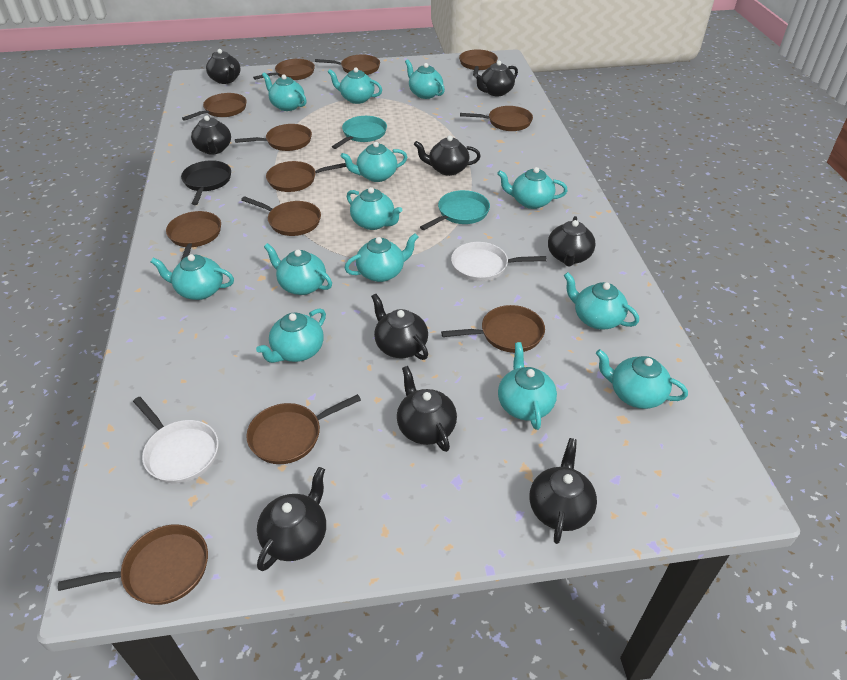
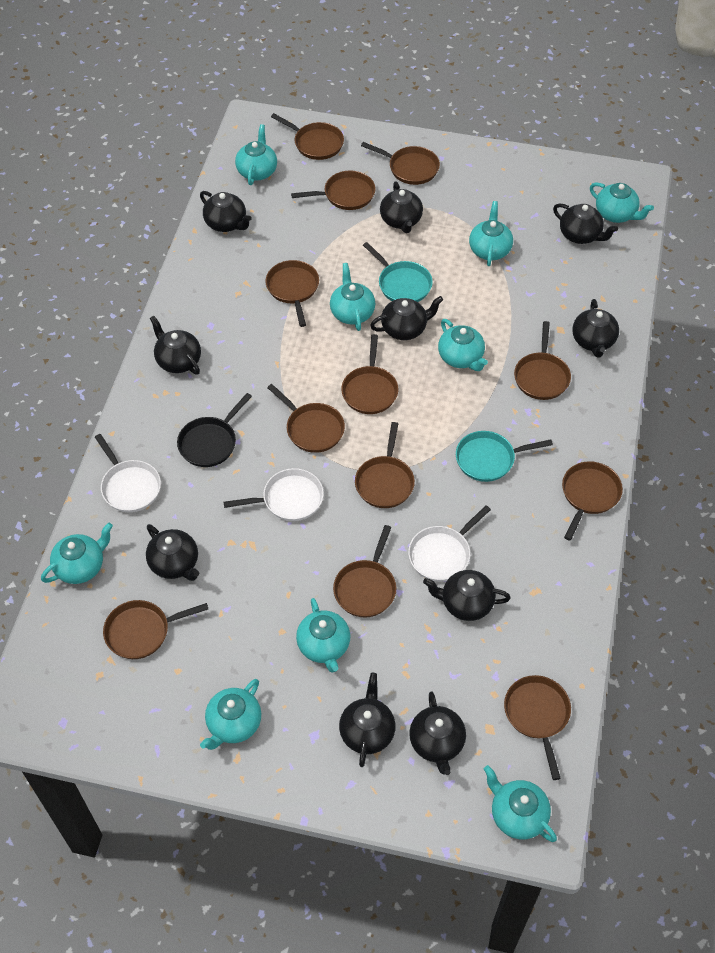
black teapot: [191,116,231,155] [206,49,241,84] [257,467,326,571] [371,294,428,360] [397,366,457,452] [414,136,481,176] [474,61,518,96] [529,438,597,544] [548,216,596,267] = 9 -> [146,524,199,581] [150,316,201,375] [200,191,252,232] [339,673,396,767] [370,296,443,340] [380,181,423,233] [409,691,466,775] [423,570,511,621] [553,204,618,244] [572,299,619,358] = 10
turquoise teapot: [151,254,234,300] [256,308,326,363] [262,72,307,111] [264,243,332,295] [328,68,382,104] [341,142,407,182] [344,233,418,282] [347,187,402,230] [405,59,445,99] [497,167,568,209] [498,342,557,430] [564,272,639,330] [596,349,688,409] = 13 -> [41,523,113,584] [200,679,261,750] [235,124,277,185] [296,598,351,673] [330,263,375,331] [438,319,488,371] [469,201,513,266] [484,765,557,842] [590,182,654,223] = 9
white pan: [133,397,219,483] [451,242,547,282] = 2 -> [95,434,161,512] [223,468,324,521] [408,505,491,581] = 3

